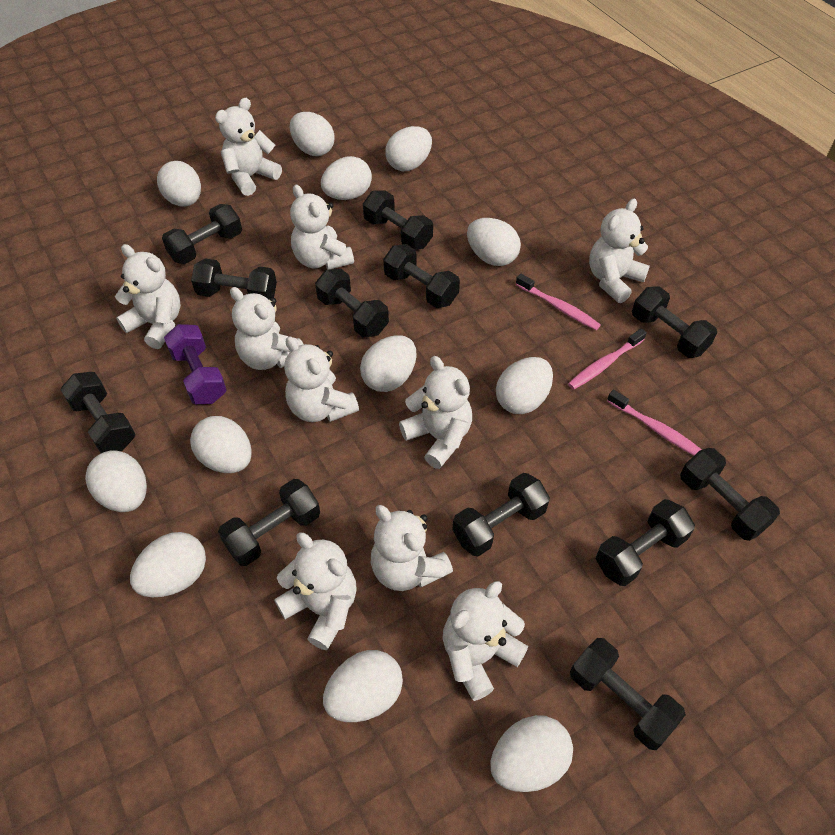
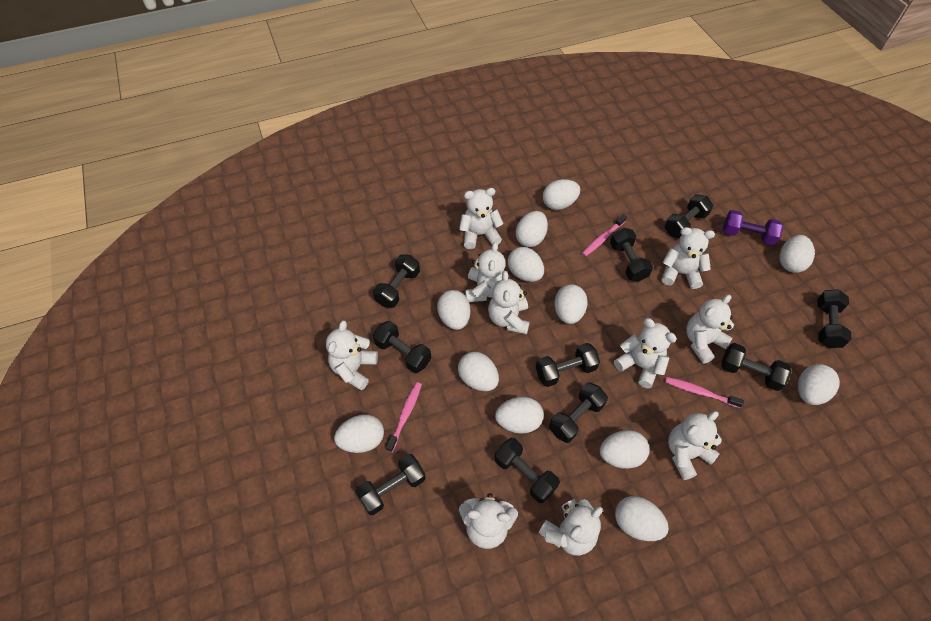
black dumbbell: [60,372,135,453] [162,204,242,264] [191,258,277,300] [218,479,320,566] [315,269,389,337] [363,190,433,250] [383,244,460,308] [452,473,550,556] [570,638,686,750] [596,499,695,586] [632,286,717,358] [680,448,780,541] = 12 -> [356,454,426,515] [373,254,420,308] [373,321,431,373] [495,438,560,503] [536,343,600,387] [549,382,608,443] [610,228,653,281] [664,194,713,238] [721,343,791,391] [817,289,851,348] = 10

